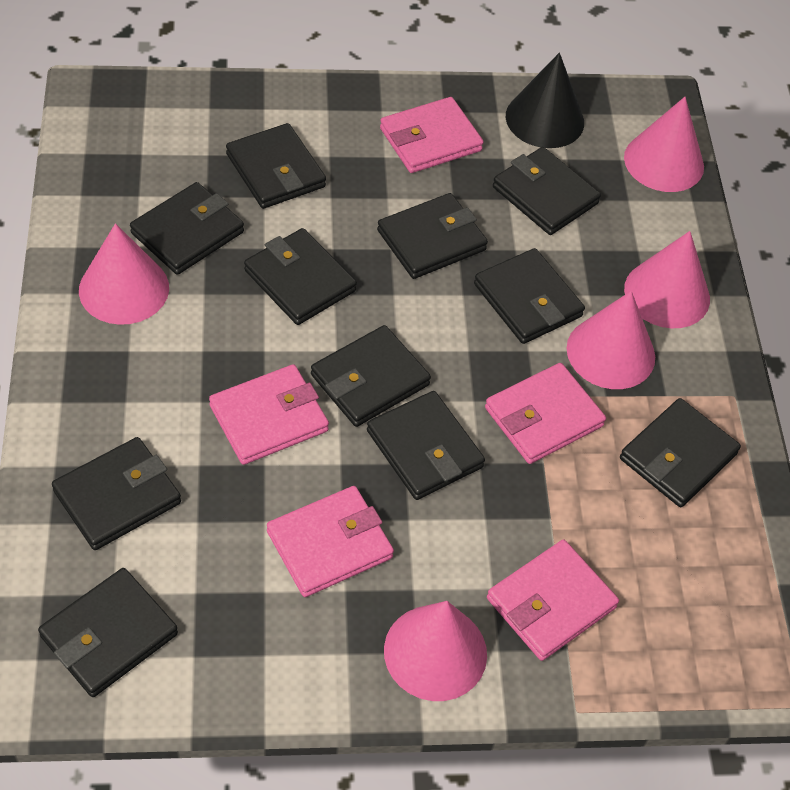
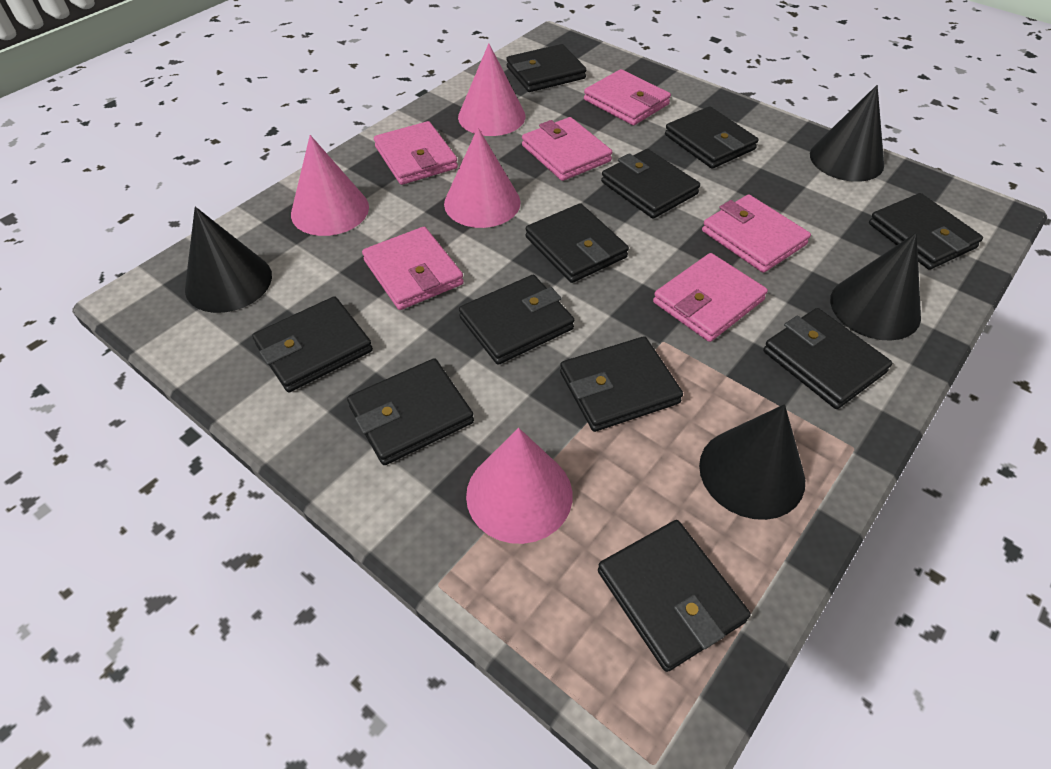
black cone: [506,53,584,148] = 1 -> [185,207,272,313] [699,404,805,520] [810,85,884,182] [830,233,921,341] = 4
pink cone: [79,223,169,325] [384,601,487,701] [566,291,655,389] [624,97,704,192] [624,231,710,328] = 5 -> [291,135,369,236] [444,128,521,228] [458,43,525,136] [466,428,572,544] = 4
pink wallet: [209,364,329,465] [267,486,394,597] [380,97,484,173] [485,363,606,464] [487,540,619,661] = 5 -> [362,227,464,310] [374,121,458,185] [522,117,612,181] [584,69,671,125] [653,253,768,342] [702,194,811,273] = 6

